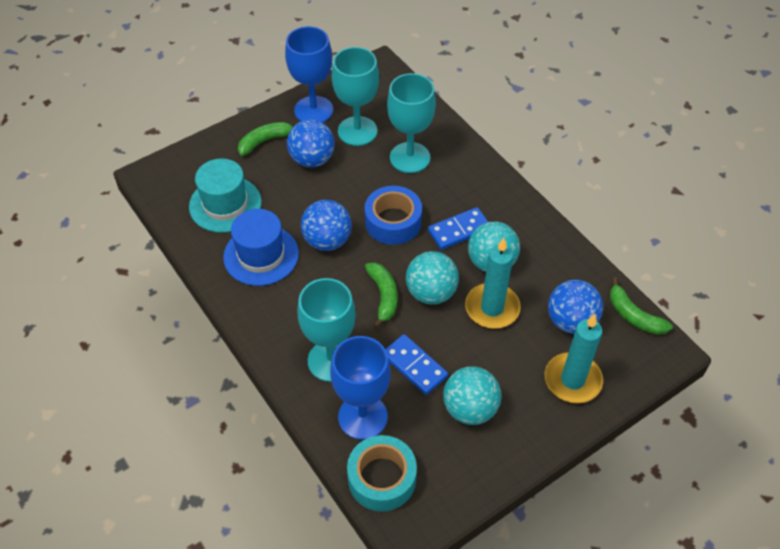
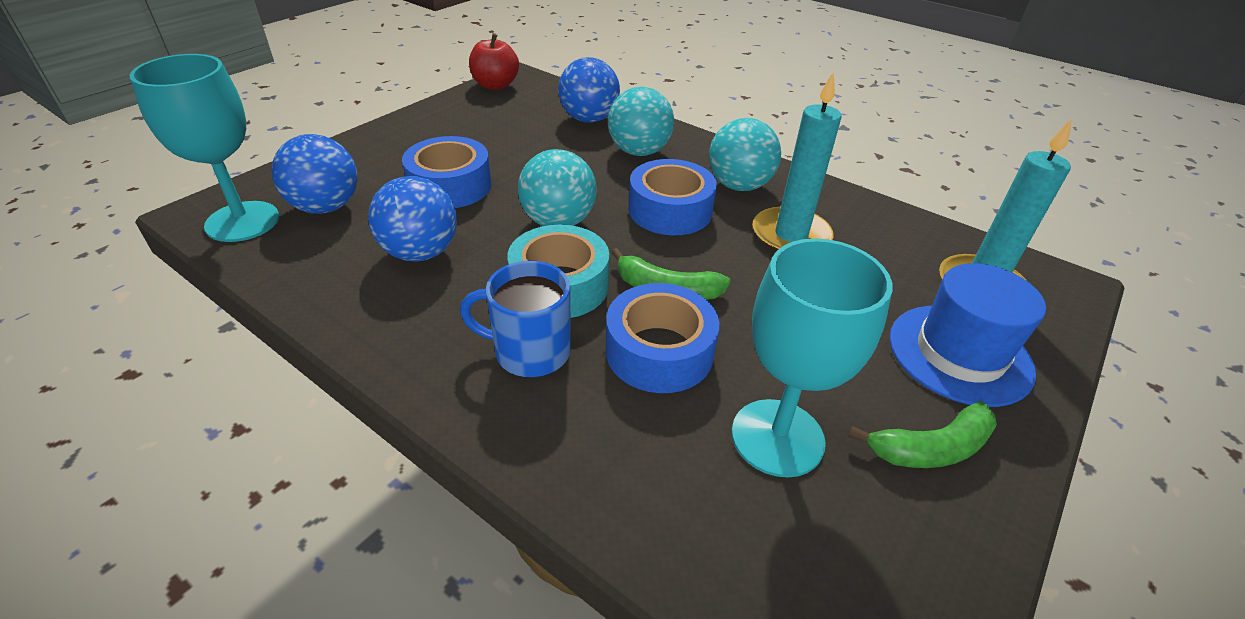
blue domino: [385,334,448,395] [428,207,488,250] = 2 -> none = 0
blue goblet: [285,26,333,123] [330,336,391,440] = 2 -> none = 0
blue mug: none = 0 -> [460,261,571,377] = 1
blue tape: [365,186,422,245] = 1 -> [402,136,492,208] [606,283,719,393] [629,159,717,235] = 3
green banana: [238,122,293,156] [365,262,397,328] [610,277,673,335] = 3 -> [611,248,731,300] [848,401,997,468] = 2
red apple: none = 0 -> [469,33,519,90] = 1
turquoise goblet: [297,278,356,382] [331,47,379,146] [387,73,436,173] = 3 -> [130,54,279,242] [732,238,892,478] = 2
turquoise hat: [189,159,262,233] = 1 -> none = 0

